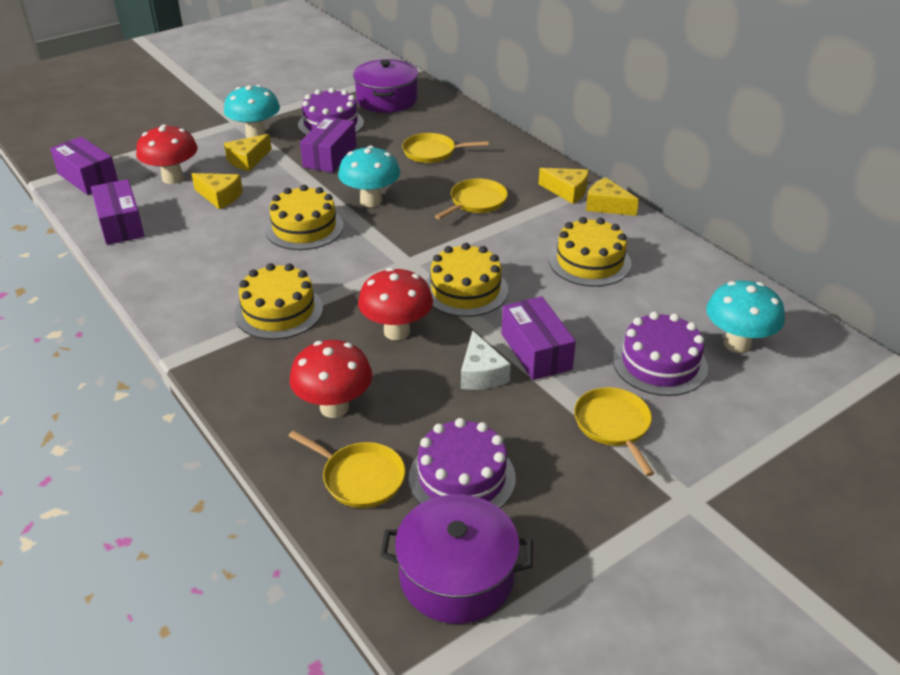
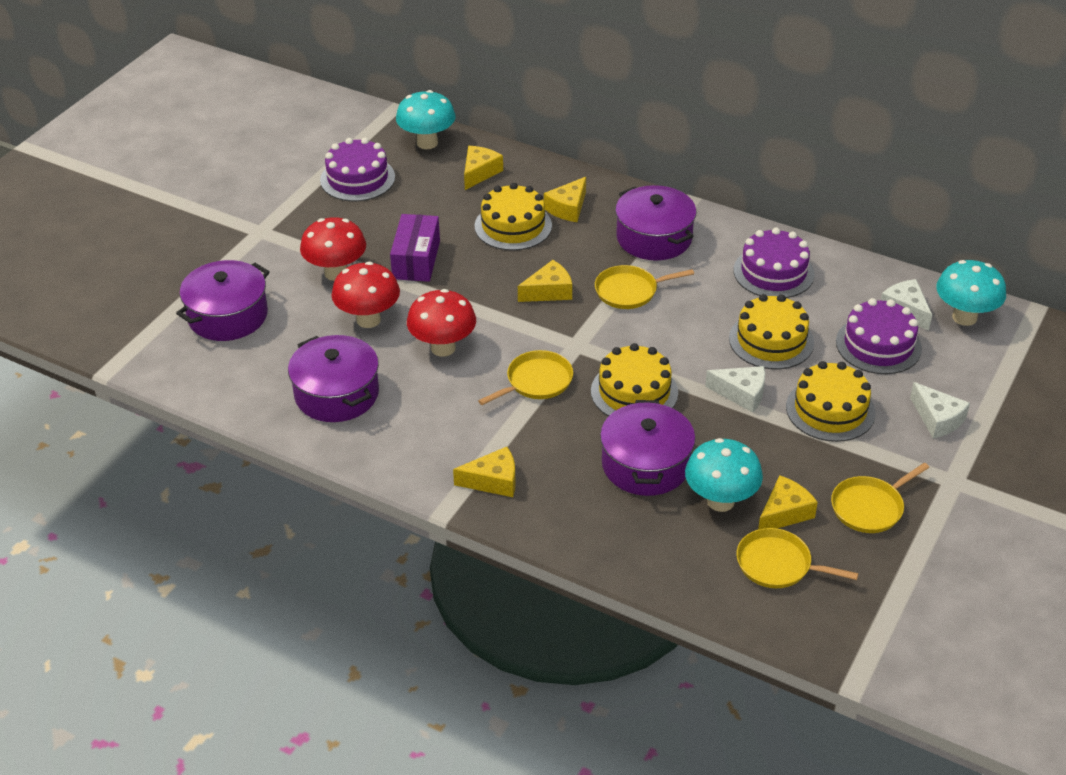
purple box: [50,137,118,195] [91,179,145,245] [300,116,356,173] [502,296,576,380] = 4 -> [390,214,440,282] = 1
purple pot: [353,59,419,113] [380,494,533,624] = 2 -> [176,260,270,341] [288,335,379,422] [600,400,695,496] [615,185,696,260] = 4
white cheese: [461,330,511,390] = 1 -> [705,366,765,412] [881,279,932,331] [910,382,970,438] = 3
yellow cheese: [191,173,243,209] [224,134,272,171] [539,168,589,204] [586,177,639,216] = 4 -> [453,447,516,497] [464,146,503,190] [518,260,572,302] [544,177,586,222] [758,475,818,529] = 5

